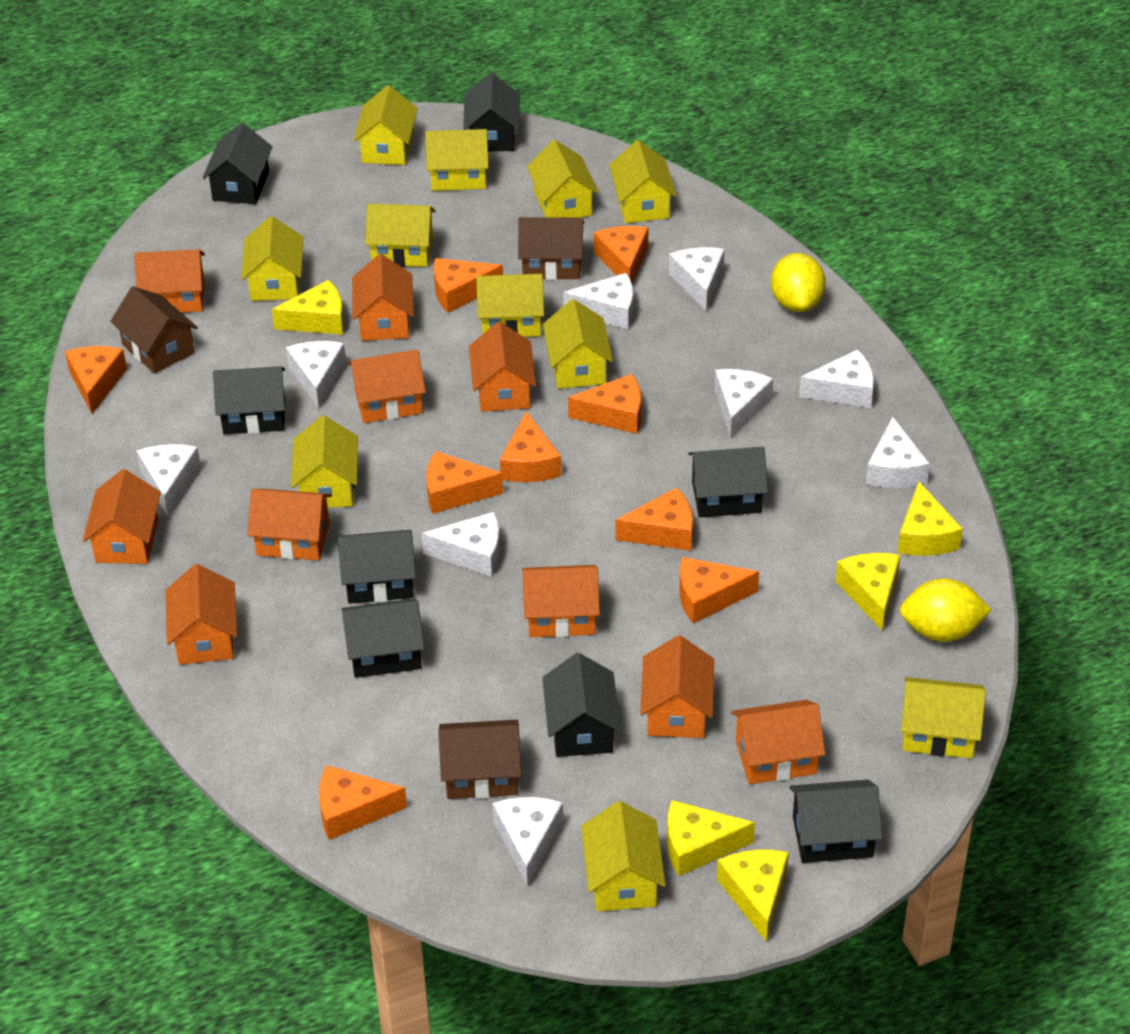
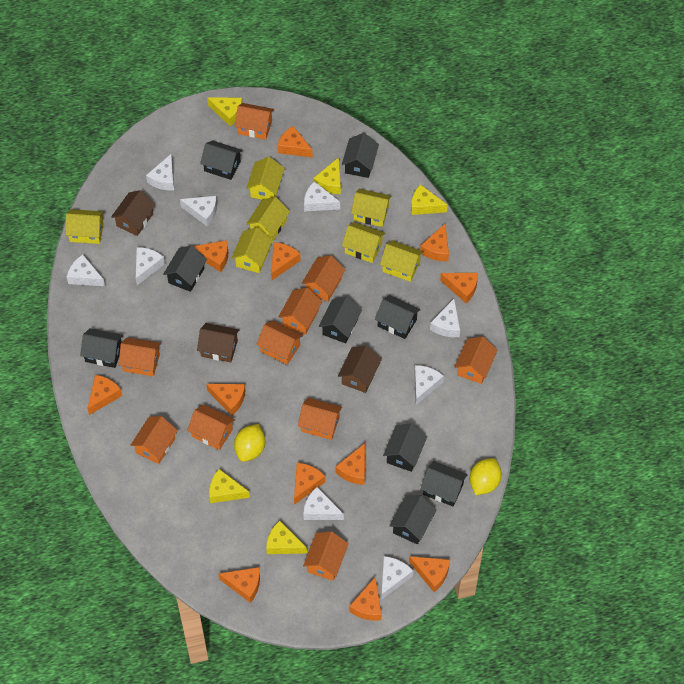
black house: [202,123,272,204] [213,366,285,435] [338,530,416,604] [341,598,424,678] [463,73,519,151] [542,653,621,757] [688,447,768,517] [789,780,882,863] = 8 -> [80,328,124,368] [163,245,207,292] [200,140,243,180] [319,297,362,344] [342,133,379,178] [375,295,421,339] [383,423,428,472] [389,495,437,544] [421,461,468,507] = 9
orange cheese: [65,346,127,414] [319,765,407,840] [426,451,503,514] [434,258,503,313] [500,411,561,482] [568,374,641,434] [594,226,648,283] [616,488,693,551] [680,557,759,623] = 9 -> [87,375,122,415] [193,240,228,272] [206,384,245,416] [219,567,260,603] [271,242,301,280] [277,126,313,158] [294,463,325,505] [335,443,365,485] [349,577,382,621] [409,556,450,592] [420,224,449,261] [440,273,478,303] = 12
yellow house: [241,216,303,301] [291,416,358,508] [353,85,418,165] [365,204,435,267] [425,129,489,191] [476,274,544,337] [527,140,598,218] [543,299,613,389] [581,801,666,911] [609,140,677,223] [901,677,986,759] = 11 -> [65,209,104,244] [232,227,273,273] [246,157,285,200] [246,197,290,242] [342,222,385,263] [351,189,392,227] [380,240,424,282] = 7

